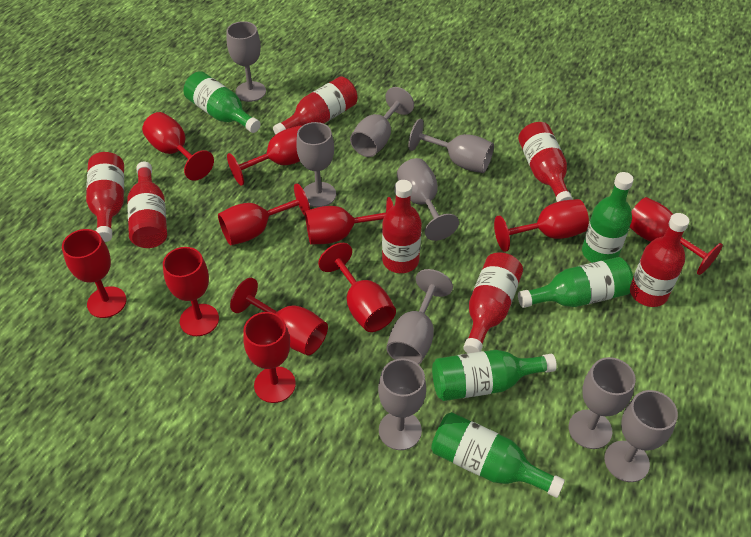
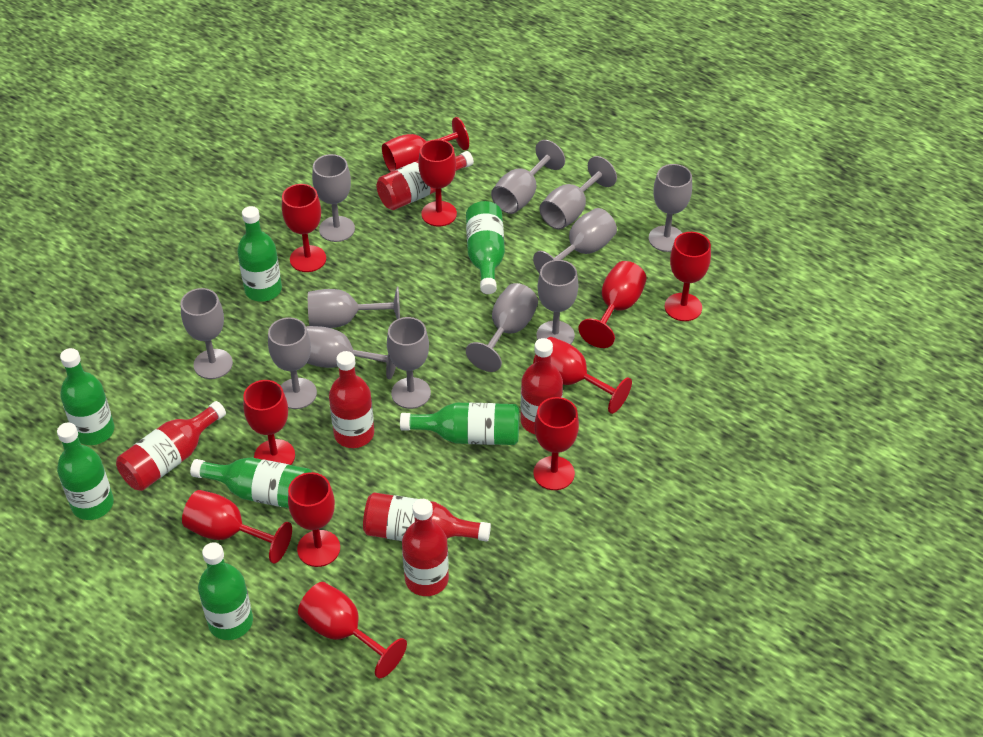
green bottle: [184,71,261,133] [431,412,565,498] [432,350,557,401] [518,257,634,308] [582,172,634,263] = 5 -> [57,423,114,520] [60,348,114,445] [190,457,311,508] [198,542,253,640] [237,206,282,302] [400,403,519,445] [466,201,505,294] = 7
grey goblet: [226,21,266,102] [296,122,336,207] [350,87,414,157] [378,358,426,450] [386,269,453,364] [397,158,459,241] [408,119,494,173] [568,357,636,449] [604,390,678,482] = 9 -> [180,288,233,379] [268,317,317,409] [306,326,396,379] [308,286,400,328] [312,154,355,242] [387,317,431,409] [466,283,538,372] [491,140,565,214] [533,208,617,274] [536,260,578,345] [540,156,617,230] [649,164,692,252] = 12
red bottle: [86,152,124,242] [127,162,167,248] [273,76,358,135] [382,180,422,273] [463,252,523,353] [518,122,573,202] [630,213,689,307] = 7 -> [116,401,226,491] [329,351,374,448] [363,492,491,542] [377,151,474,210] [402,499,449,596] [520,338,563,434] = 6

